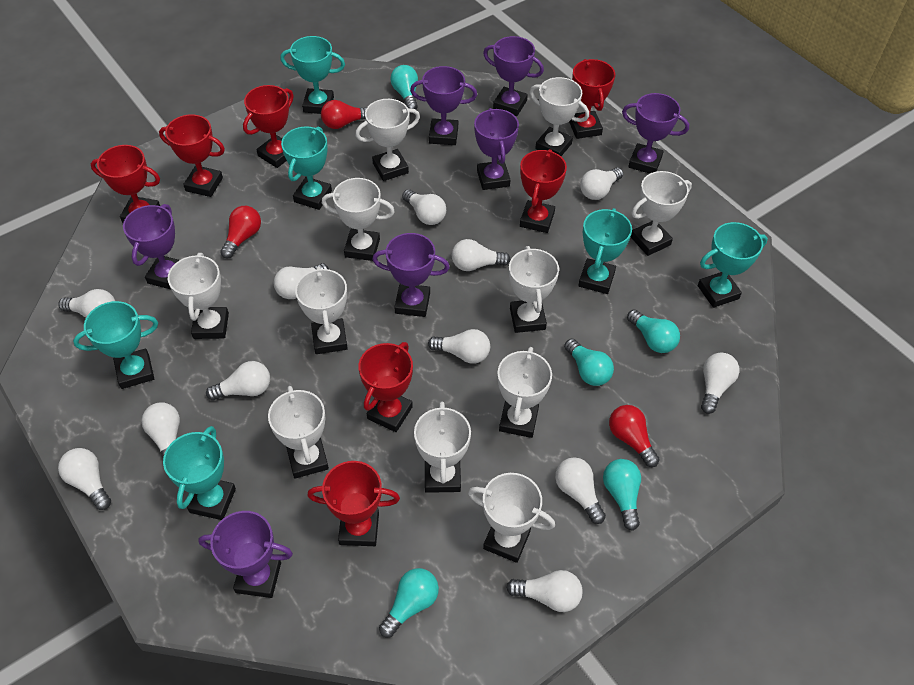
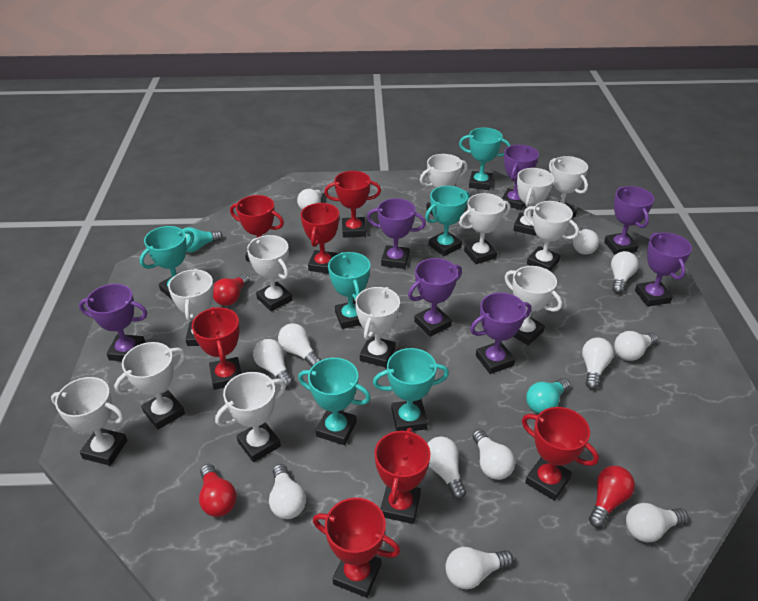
turquoise light bulb: [379,568,439,638] [390,65,418,110] [564,339,614,386] [603,459,641,531] [627,309,680,353] = 5 -> [182,227,223,253] [526,378,570,414] = 2
white trophy: [168,253,229,339] [268,386,329,479] [295,266,348,354] [322,178,395,261] [355,99,420,181] [414,401,471,493] [468,473,555,563] [497,347,552,438] [509,246,559,333] [530,77,589,156] [631,171,692,256] = 11 -> [51,377,127,466] [114,342,186,430] [168,269,214,346] [215,372,286,462] [247,235,292,311] [355,287,400,368] [420,154,468,217] [459,193,510,264] [505,266,562,345] [513,168,554,236] [524,201,579,271] [549,156,588,218] = 12

